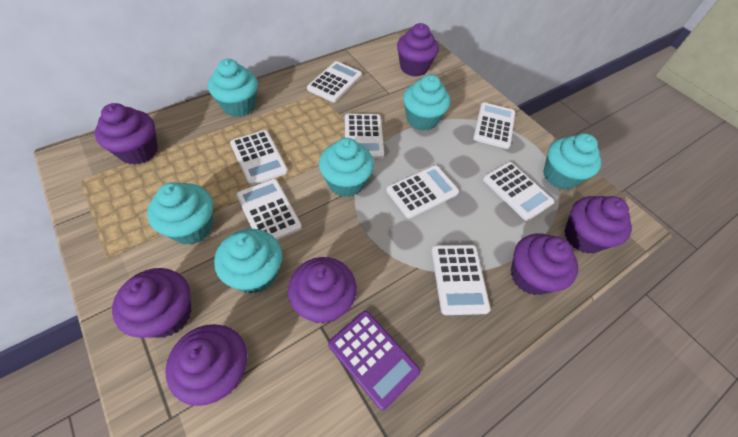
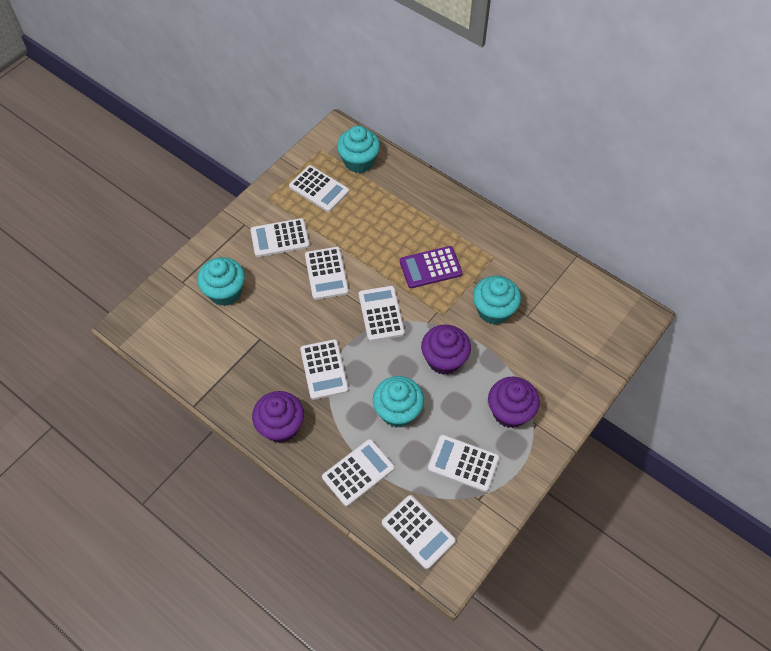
purple cupcake: [95,103,158,165] [112,268,192,338] [165,324,247,406] [288,257,357,324] [397,23,439,77] [511,233,578,295] [564,196,632,254] = 7 -> [252,391,304,443] [421,325,471,375] [488,377,540,428] = 3
turquoise cupcake: [147,182,213,245] [208,59,258,117] [214,229,282,293] [319,138,374,197] [403,75,450,131] [543,133,602,190] = 6 -> [197,257,245,306] [337,126,380,173] [373,376,424,428] [473,276,521,325] = 4

